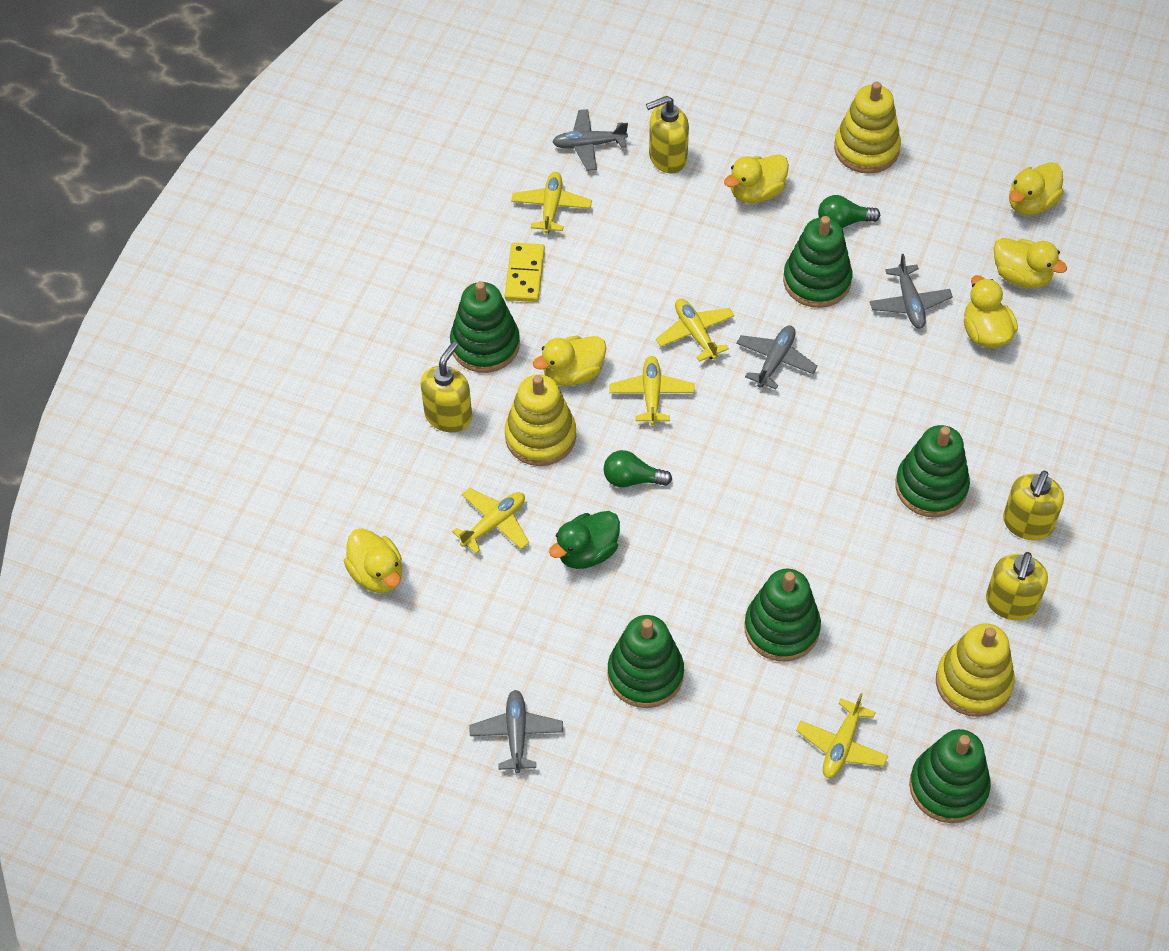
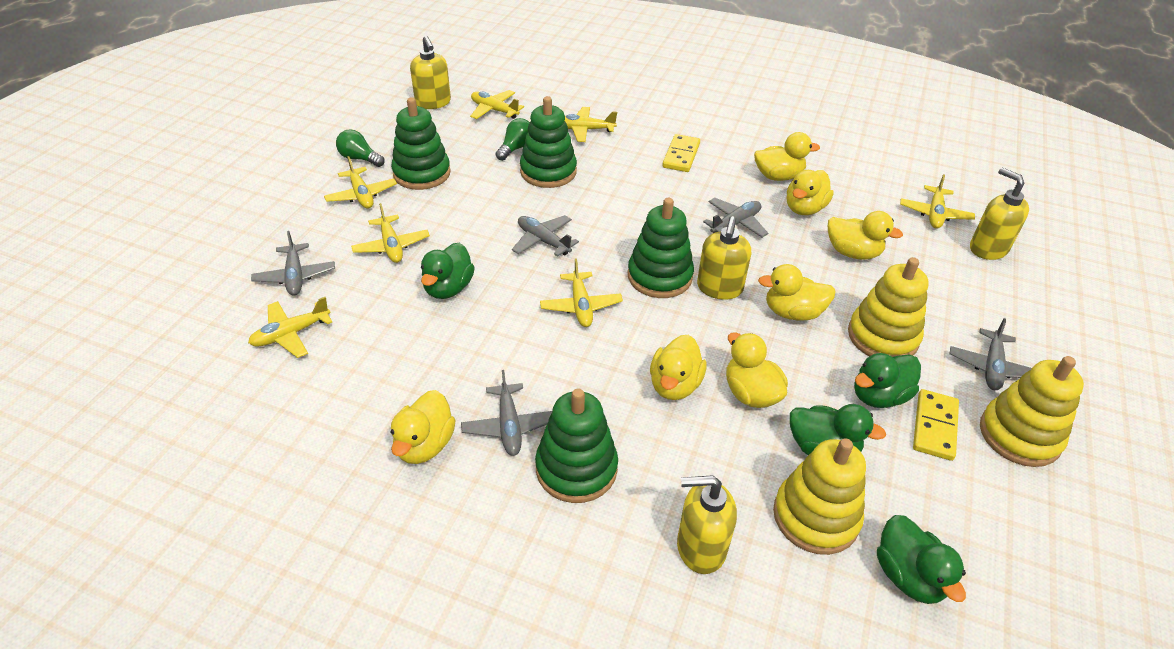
green duck: [549,511,620,569] = 1 -> [421,243,475,299] [790,404,886,455] [854,353,921,408] [877,515,966,604] = 4
green stacking toy: [450,281,520,373] [607,615,684,708] [744,569,821,661] [783,216,852,308] [895,425,970,517] [909,729,991,823] = 6 -> [391,97,451,190] [520,96,577,188] [535,388,618,503] [628,198,694,298] = 4
grey plane: [470,690,563,773] [553,109,628,171] [736,325,818,390] [870,254,953,329] = 4 -> [251,231,335,295] [461,370,552,456] [512,215,579,256] [703,198,768,237] [950,318,1032,390] = 5
yellow domino: [505,243,545,302] = 1 -> [662,134,700,172] [913,389,959,461] = 2
yellow duck: [344,528,402,593] [533,336,606,386] [724,154,789,203] [964,275,1018,348] [994,238,1067,288] [1009,162,1064,215] = 6 -> [390,390,456,464] [650,335,706,400] [726,332,788,408] [754,132,820,181] [758,264,836,321] [787,170,834,215] [828,211,903,260] = 7
yellow plane: [452,488,529,554] [511,172,592,234] [609,356,695,425] [656,299,734,362] [796,693,888,778] = 5 -> [248,297,332,358] [324,156,397,209] [351,203,430,263] [470,90,524,119] [540,258,623,327] [565,107,617,142] [900,174,975,228] = 7

